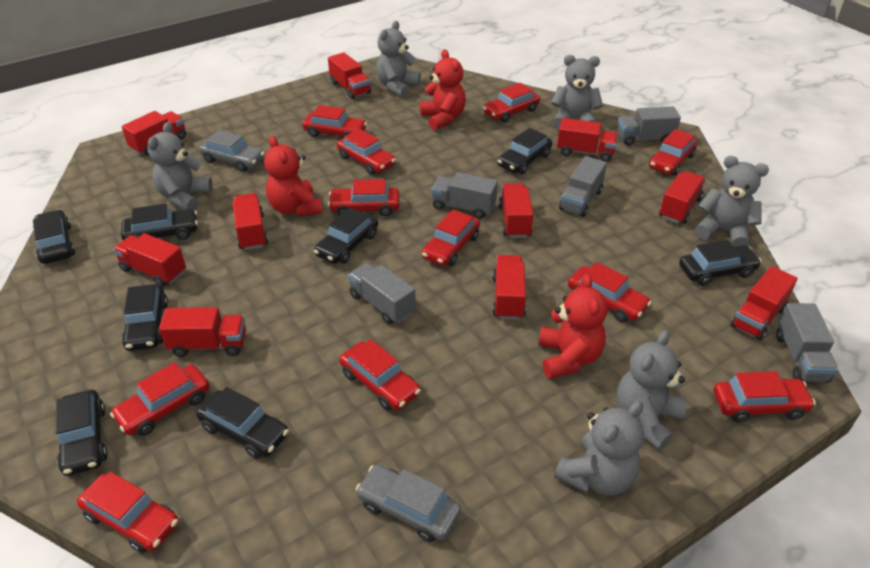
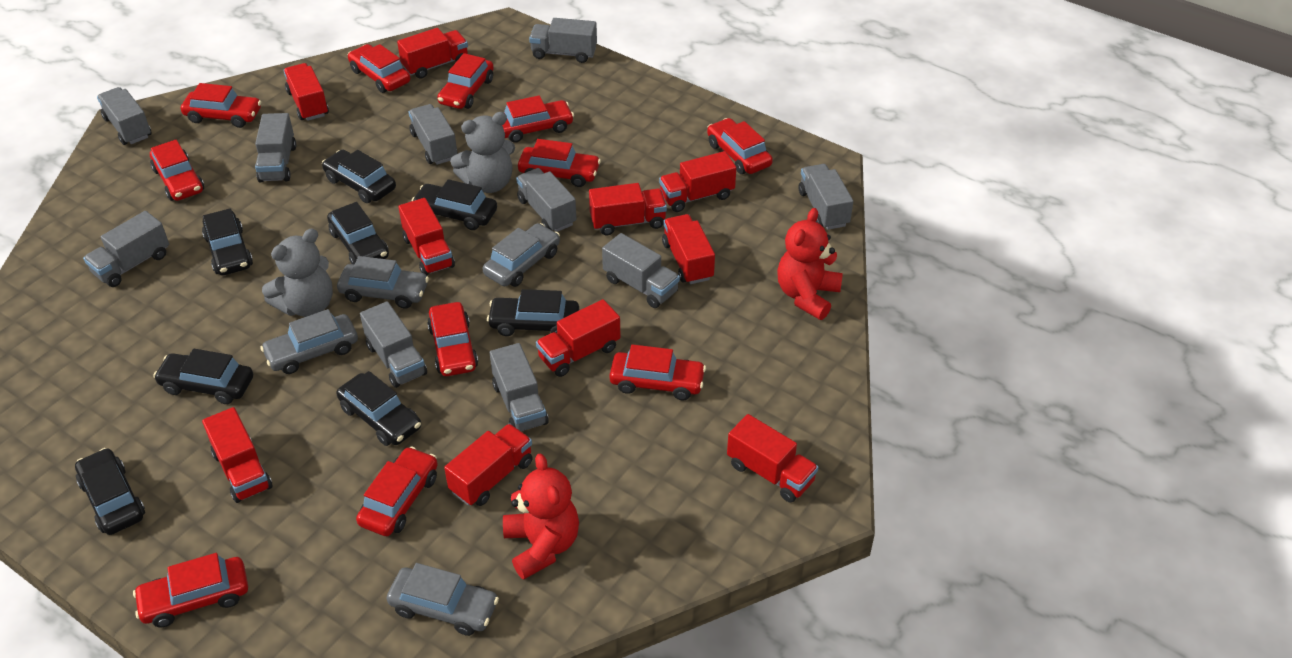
grey car: [199,130,265,172] [356,465,461,542] = 2 -> [260,309,358,374] [337,256,429,309] [386,563,499,636] [483,223,560,287] = 4
grey teddy bear: [148,122,213,211] [376,21,421,98] [551,55,603,130] [554,401,644,496] [617,330,687,450] [695,156,769,247] = 6 -> [262,229,333,317] [450,112,515,193] = 2
grey truck: [348,263,416,324] [431,172,498,219] [559,156,607,217] [618,106,681,146] [776,303,838,383] = 5 -> [83,211,169,287] [97,87,152,145] [255,113,296,182] [360,301,427,388] [408,104,458,165] [490,343,549,431] [516,168,576,232] [529,18,597,63] [602,233,680,308] [799,164,853,230] = 10
red teddy bear: [264,136,322,217] [420,49,466,130] [539,274,608,379] = 3 -> [503,454,579,580] [777,208,843,320] = 2

